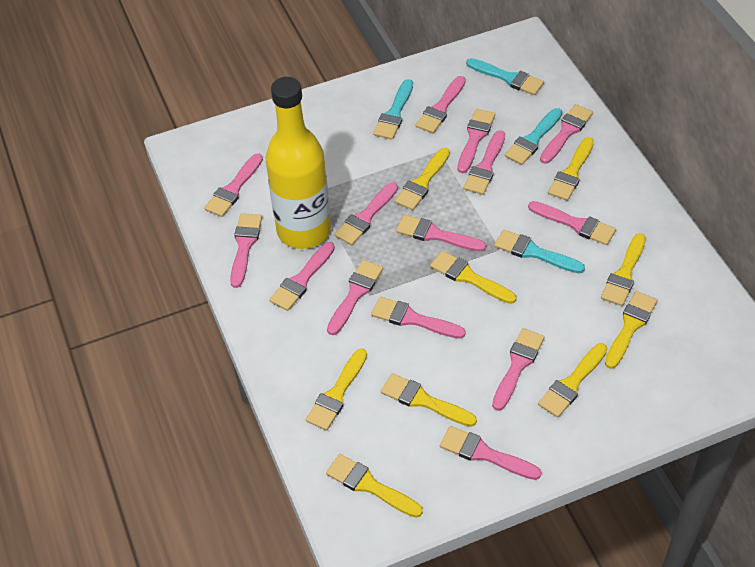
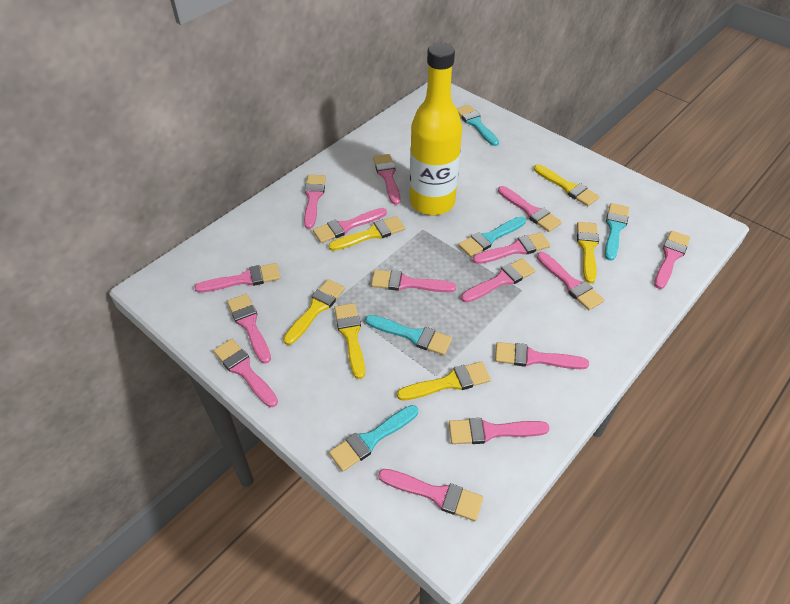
pink brush: [204,153,263,217] [230,213,262,288] [269,242,335,311] [327,260,383,335] [334,182,398,245] [371,297,466,339] [396,215,486,252] [416,76,466,133] [440,426,542,480] [457,109,495,173] [463,130,505,195] [492,328,545,411] [528,201,616,245] [540,104,593,164] = 14 -> [194,263,280,293] [213,339,278,407] [227,294,271,364] [304,175,326,229] [313,208,387,243] [371,270,456,292] [373,154,401,205] [378,469,483,521] [449,418,550,444] [461,258,535,303] [472,232,550,264] [495,342,589,369] [498,186,562,232] [537,252,604,310] [654,230,690,289] = 15
turquoise brush: [373,79,413,140] [466,58,544,95] [494,229,585,273] [505,108,562,165] = 4 -> [329,405,418,471] [365,315,452,355] [456,105,499,146] [458,216,526,257] [605,203,629,261] = 5
yellow brush: [305,349,367,431] [326,454,423,518] [381,373,477,427] [395,148,450,210] [430,251,516,304] [538,343,607,418] [548,137,594,201] [601,233,646,306] [605,291,657,369] = 9 -> [283,279,345,345] [328,216,405,251] [334,303,365,379] [397,361,491,401] [534,165,599,206] [577,222,599,284] = 6

